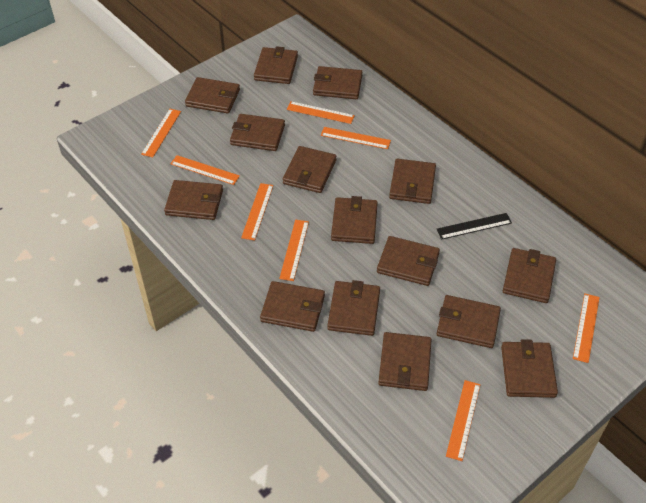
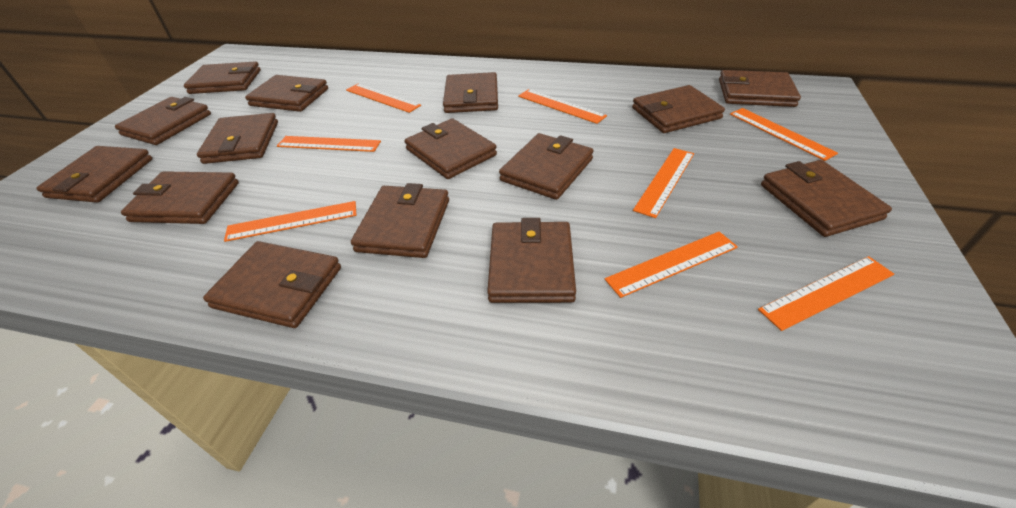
black ruler: [437,213,512,240] = 1 -> none = 0

